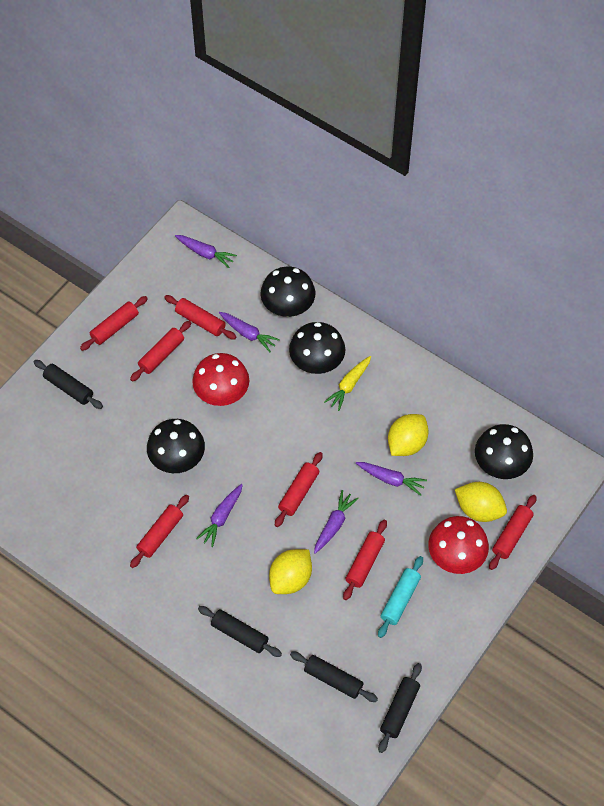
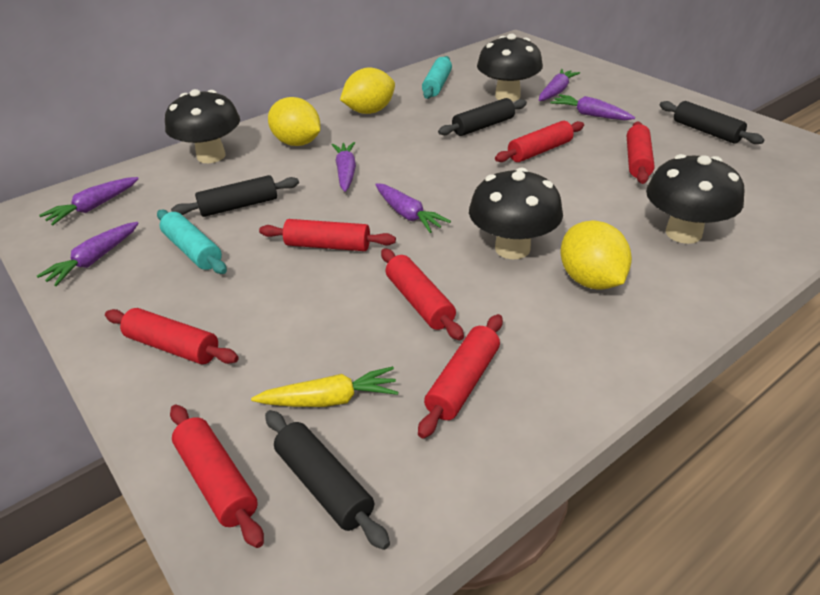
purple carrot: [175,235,237,268] [196,484,243,547] [219,312,280,352] [314,490,359,554] [356,462,427,496] = 5 -> [37,222,139,286] [39,177,139,225] [332,142,356,192] [375,183,451,233] [539,69,580,101] [550,94,635,120] = 6
red mushroom: [192,353,249,406] [428,516,489,574] = 2 -> none = 0
turquoise rolling pin: [378,556,423,638] = 1 -> [157,209,227,274] [422,56,452,99] = 2

